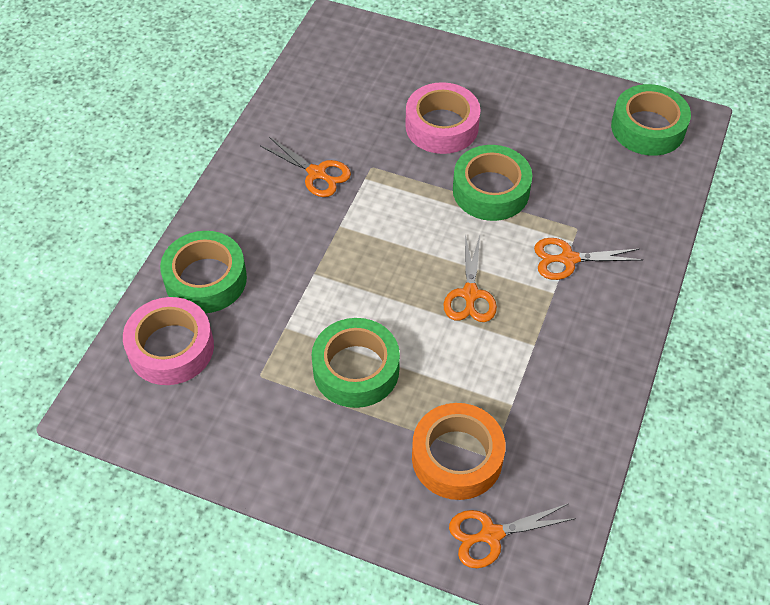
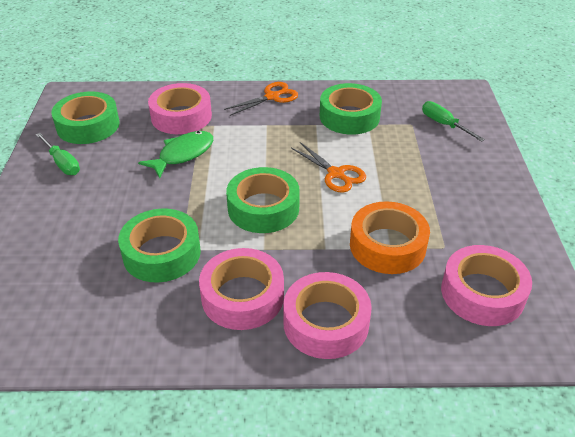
green fish: none = 0 -> [138,131,213,178] = 1
green screwdriver: none = 0 -> [36,133,80,175] [422,101,485,142] = 2
orange scissors: [260,137,351,197] [443,235,497,322] [449,504,576,568] [534,238,643,280] = 4 -> [224,82,298,116] [291,142,366,193] = 2
pink tape: [123,297,214,385] [405,82,481,154] = 2 -> [148,83,212,134] [199,248,284,330] [283,272,372,359] [441,245,532,326] = 4

